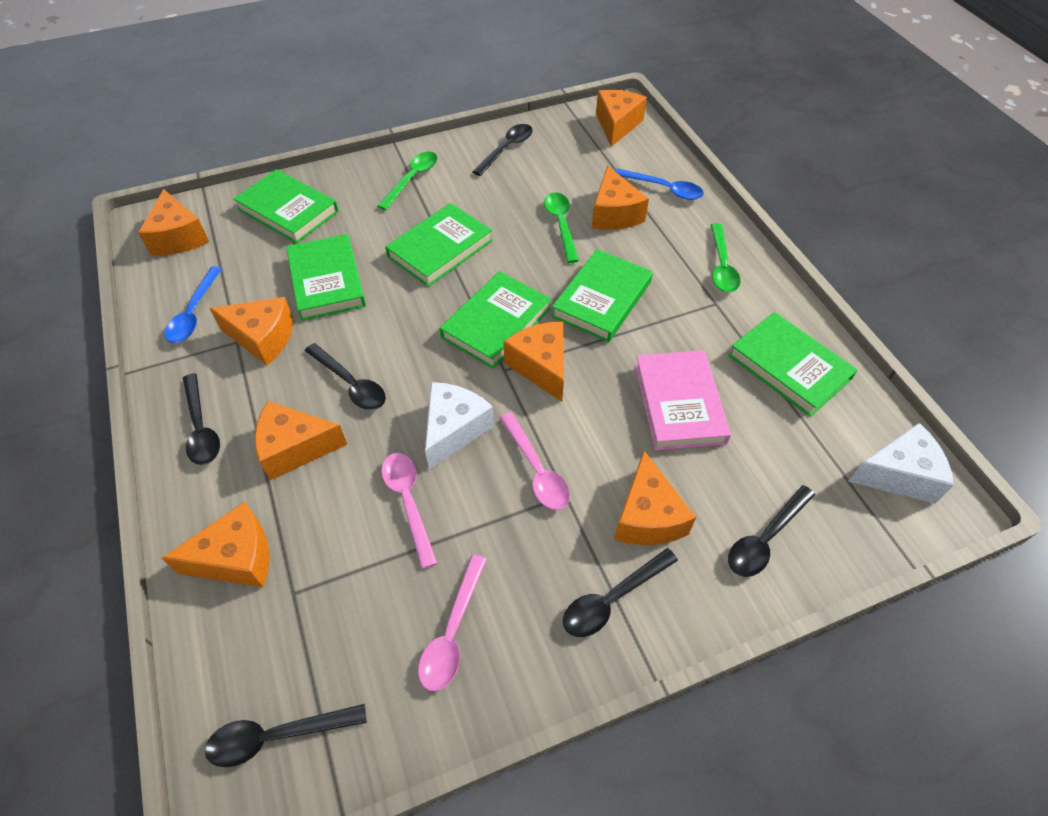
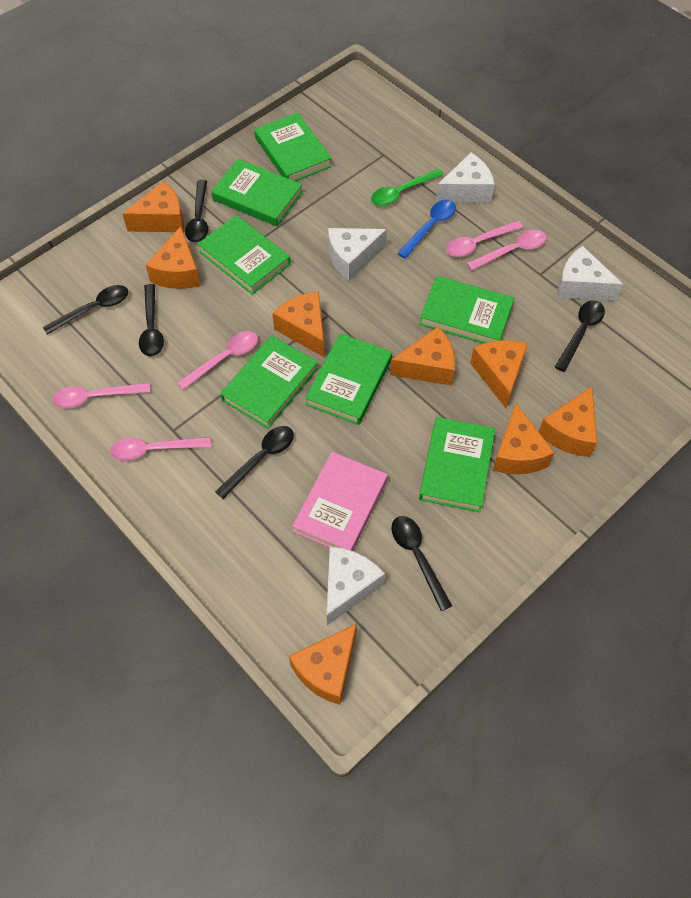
blue spoon: [164,266,222,343] [615,168,704,200] = 2 -> [397,200,456,258] = 1
green book: [233,169,339,243] [286,234,366,321] [385,203,493,287] [440,271,551,369] [551,249,653,342] [728,312,858,417] = 6 -> [198,215,291,295] [211,159,303,227] [220,335,318,429] [254,113,332,181] [305,333,392,425] [419,276,514,343] [419,417,495,512] = 7
green spoon: [377,151,438,210] [544,192,579,263] [711,223,741,292] = 3 -> [371,169,444,206] = 1
pink spoon: [381,453,437,569] [418,554,487,691] [500,412,570,510] = 3 -> [52,383,150,408] [110,437,211,461] [177,331,258,390] [446,221,523,257] [466,230,546,271] = 5
white cheese: [425,382,494,469] [848,423,954,504] = 2 -> [327,547,385,625] [328,228,387,281] [436,153,495,203] [557,246,623,301] = 4

